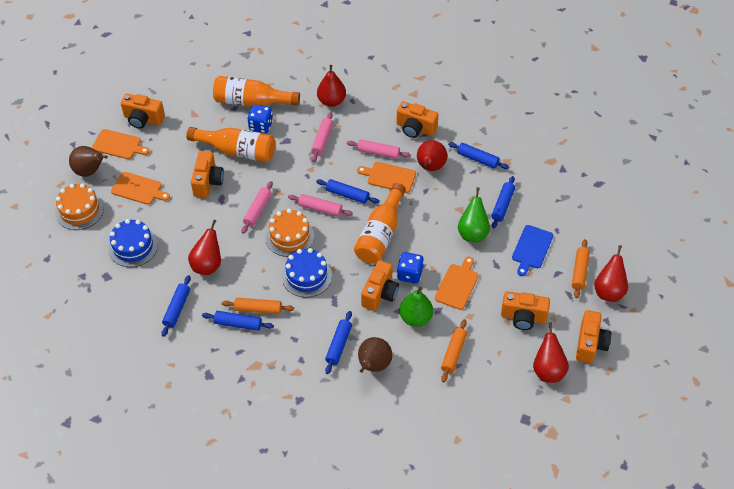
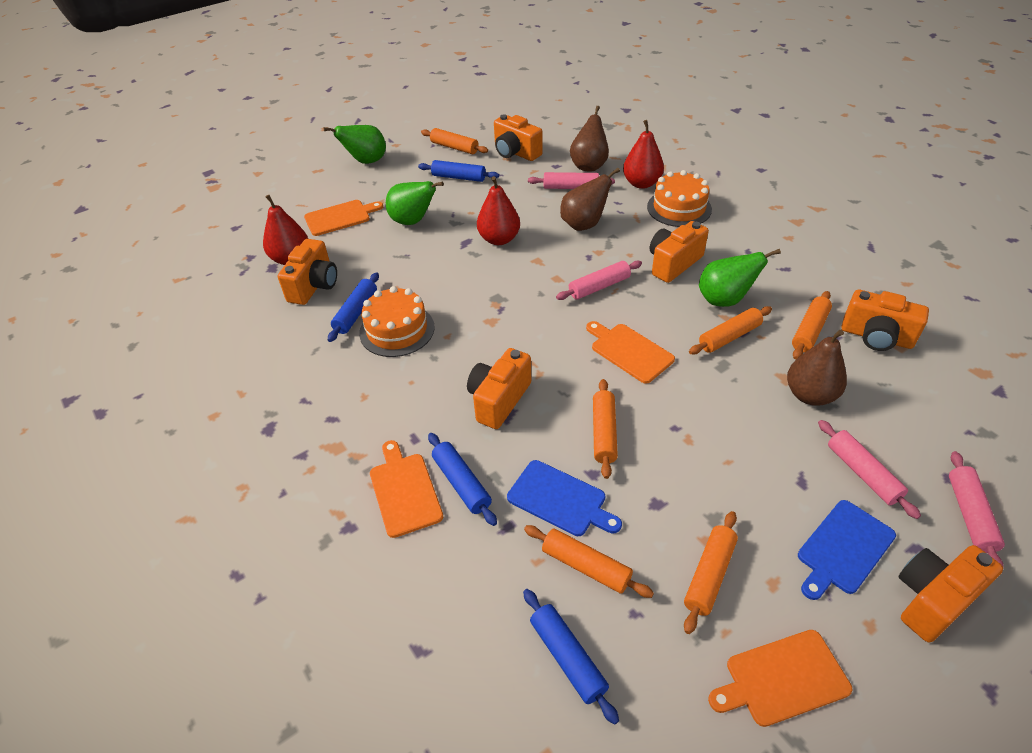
blue cake: [108,219,158,267] [282,248,332,298] = 2 -> none = 0
blue cutting board: [512,225,553,276] = 1 -> [507,460,622,536] [798,500,896,600] = 2
blue dice: [247,104,273,133] [397,252,424,284] = 2 -> none = 0
blue rolling pin: [162,275,191,337] [202,311,274,331] [316,179,379,204] [325,311,352,374] [448,142,509,169] [491,176,515,228] = 6 -> [328,273,379,342] [418,160,499,182] [428,433,497,526] [523,589,619,725] = 4
brown pear: [69,146,108,177] [358,337,392,373] = 2 -> [560,168,620,231] [570,106,609,172] [787,330,847,406] = 3
green pear: [400,287,433,327] [458,187,490,242] = 2 -> [324,125,386,164] [386,181,444,225] [699,249,781,307] = 3
orange bottle: [186,127,275,162] [213,76,300,107] [354,183,406,264] = 3 -> none = 0
orange rolling pin: [222,298,294,314] [441,319,467,382] [572,239,590,298] = 3 -> [421,128,488,154] [524,525,654,598] [593,379,618,479] [684,511,738,634] [689,306,772,354] [792,291,832,360] = 6
red pear: [188,220,221,275] [317,65,346,107] [417,140,447,171] [533,322,569,383] [594,245,628,302] = 5 -> [263,195,308,265] [477,176,520,245] [623,120,664,189] = 3

